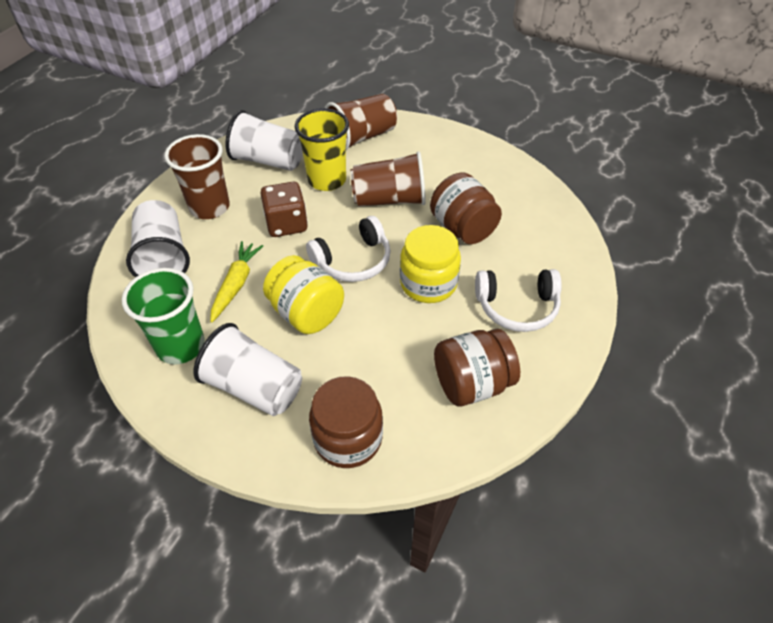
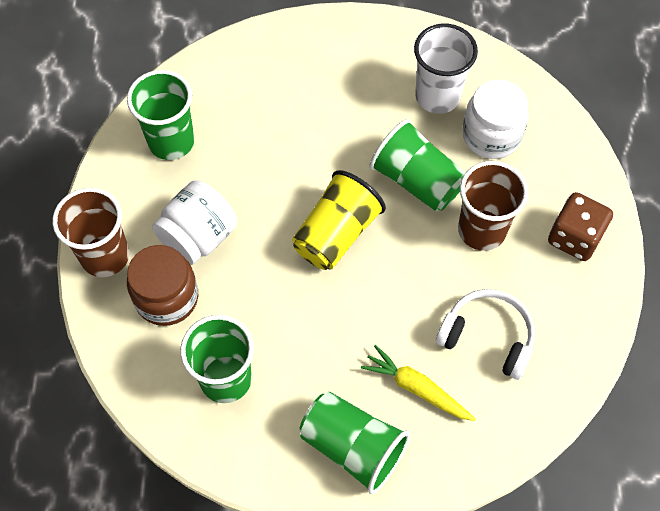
brown cup: [164,134,230,219] [325,94,397,150] [350,151,426,207] = 3 -> [53,188,129,277] [458,161,528,251] = 2
brown jar: [309,376,383,468] [430,172,502,244] [434,329,520,407] = 3 -> [127,245,198,326] = 1
green cup: [122,268,205,364] = 1 -> [127,70,194,160] [180,315,254,403] [300,392,410,494] [370,119,466,212] = 4
white cup: [126,200,190,277] [193,323,302,416] [226,110,303,171] = 3 -> [414,24,478,114] = 1
white headphones: [306,216,391,282] [475,269,562,332] = 2 -> [436,289,535,380] = 1
white jar: none = 0 -> [152,180,237,265] [462,80,529,159] = 2
yellow jar: [263,255,344,334] [400,225,461,303] = 2 -> none = 0

